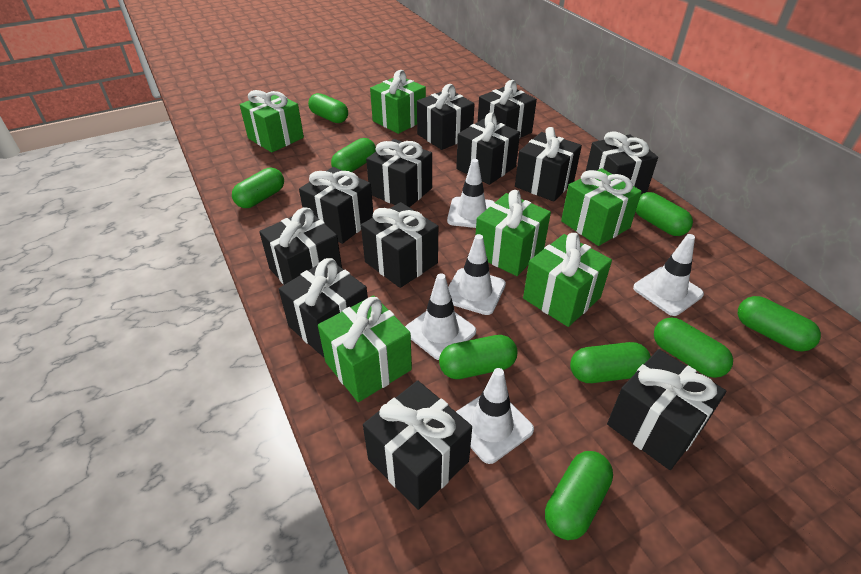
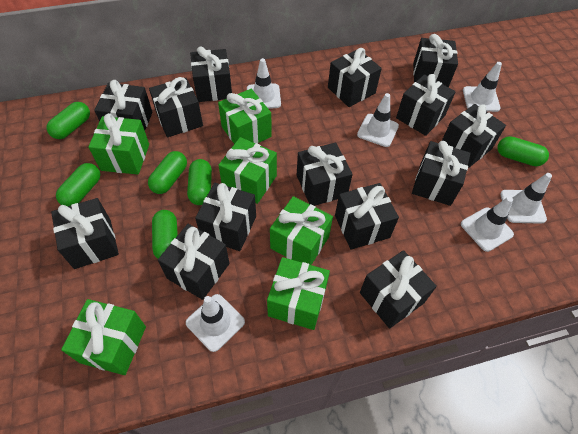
black gift: [259,207,342,285] [279,258,368,357] [299,167,373,244] [361,202,438,288] [363,380,472,510] [366,139,432,207] [417,84,475,150] [456,113,520,185] [478,80,537,139] [515,127,582,202] [586,131,658,194] [607,349,726,470] = 12 -> [51,198,119,269] [94,80,153,130] [149,77,203,137] [158,224,230,300] [190,46,232,102] [195,183,256,251] [297,143,353,206] [328,48,382,107] [335,183,399,250] [360,250,437,329] [396,74,456,136] [412,141,471,206] [413,34,458,87] [442,104,506,168] = 14
green capsule: [232,168,284,208] [308,93,348,123] [331,138,376,172] [439,335,518,379] [545,451,613,540] [570,342,651,383] [636,192,693,236] [654,317,733,378] [738,296,821,352] = 9 -> [47,102,90,139] [56,163,100,207] [148,151,187,194] [152,210,178,259] [187,159,212,205] [497,136,549,166] = 6
white traffic cone: [405,273,476,360] [447,159,495,228] [448,234,506,315] [456,368,534,464] [633,234,704,316] = 5 -> [186,294,245,352] [247,58,281,109] [357,93,399,147] [461,197,514,252] [463,62,502,112] [500,173,552,224] = 6

